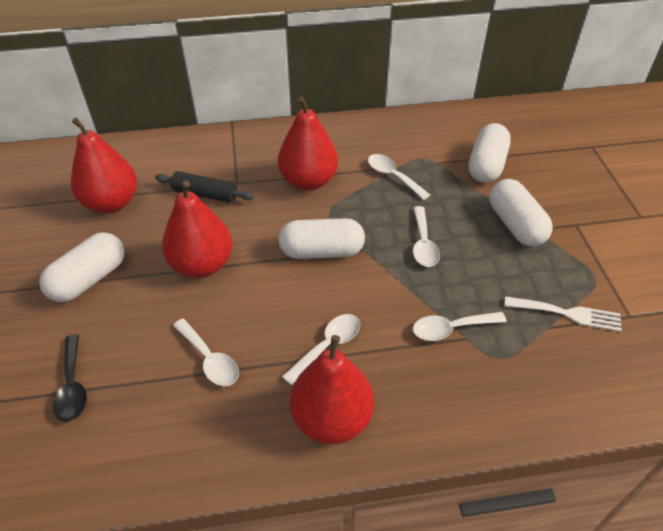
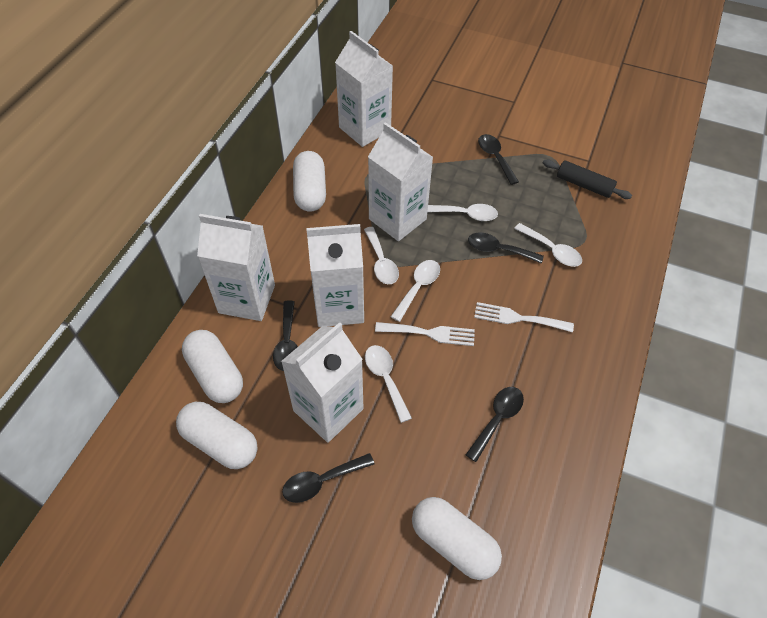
black spoon: [53,335,87,422] = 1 -> [273,300,298,371] [282,453,375,503] [466,387,524,462] [468,233,544,264] [478,134,519,185] = 5
red pear: [71,118,137,213] [162,181,233,278] [278,96,338,190] [290,335,374,444] = 4 -> none = 0
white carton: none = 0 -> [197,214,275,321] [281,322,364,443] [306,224,364,327] [335,31,393,147] [368,122,433,241] = 5
white fork: [504,296,622,332] = 1 -> [375,322,475,346] [474,302,574,333] = 2

